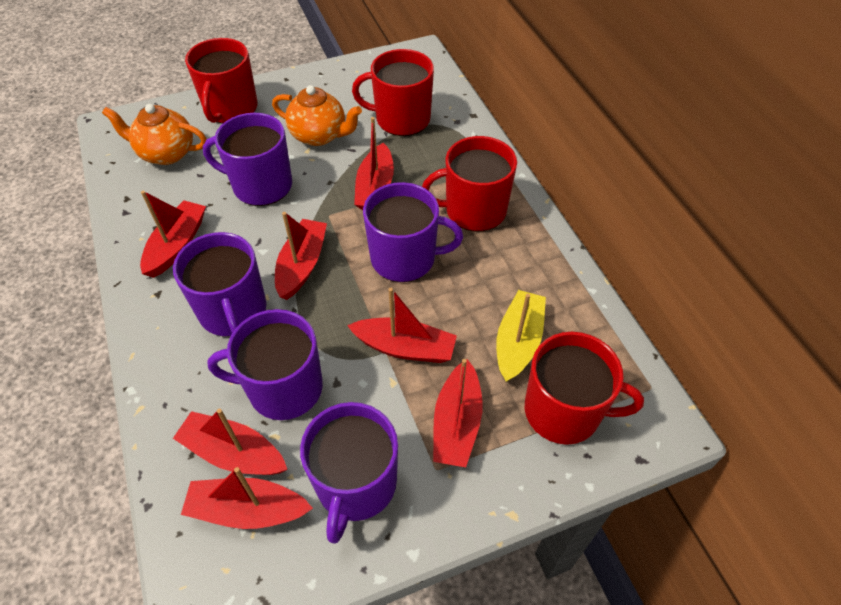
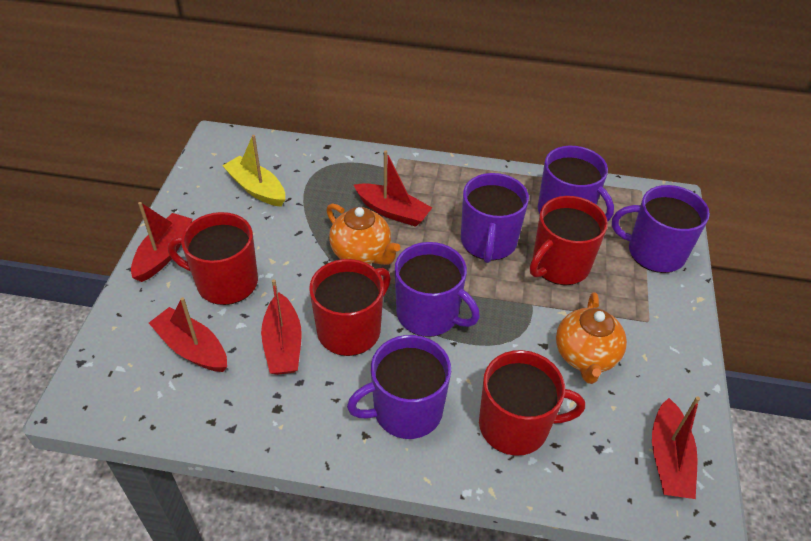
red boat: [140,191,206,278] [173,409,288,475] [181,467,313,529] [275,212,327,300] [347,288,457,363] [354,117,394,210] [433,359,483,467] = 7 -> [131,202,193,282] [149,297,227,372] [261,279,302,375] [354,150,432,227] [652,396,700,499] = 5

